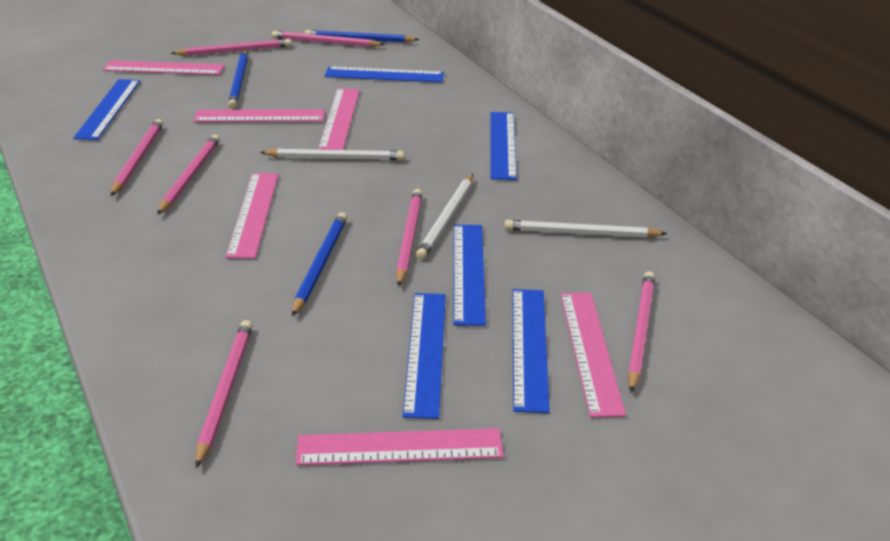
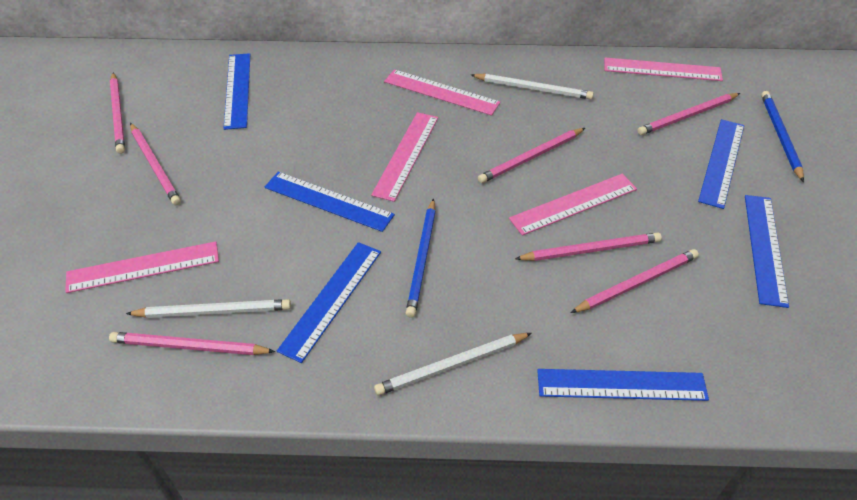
blue pencil: [228,50,248,108] [292,212,347,316] [305,30,419,42] = 3 -> [406,198,436,318] [761,91,804,182] = 2
pink ruler: [103,60,225,75] [193,109,325,122] [226,173,279,259] [296,428,504,465] [318,88,360,150] [560,293,626,418] = 6 -> [65,241,219,293] [371,112,438,202] [384,69,500,116] [509,174,637,236] [604,58,723,81] = 5

